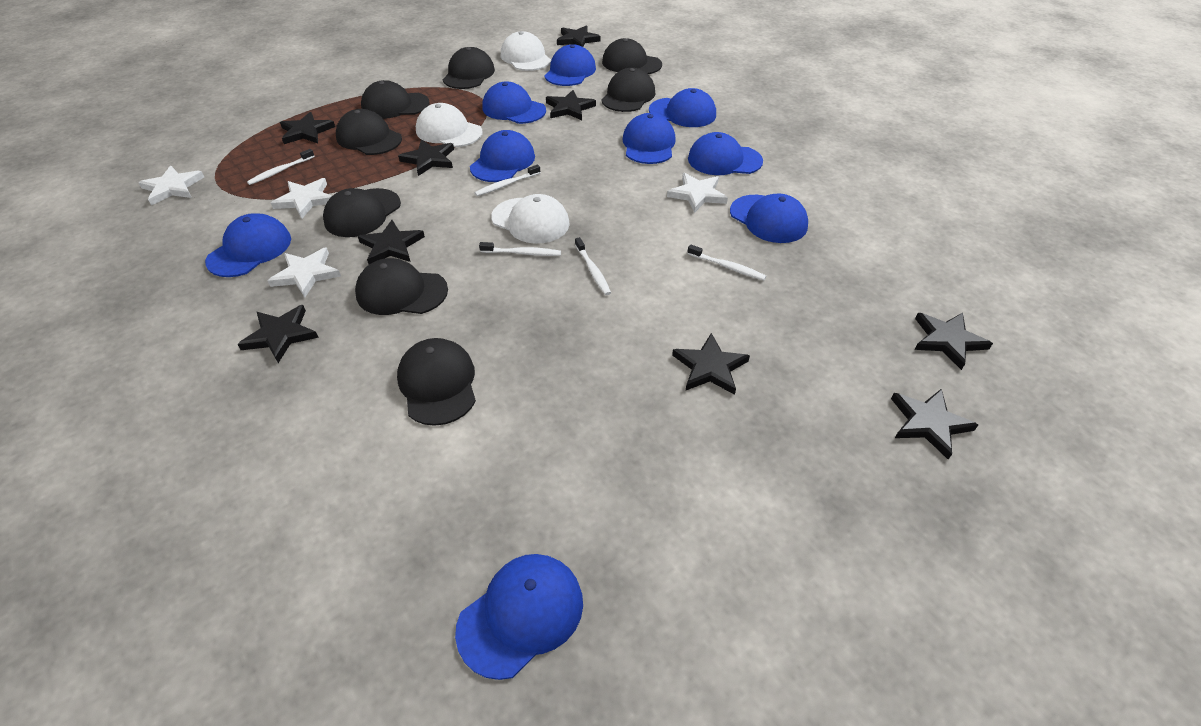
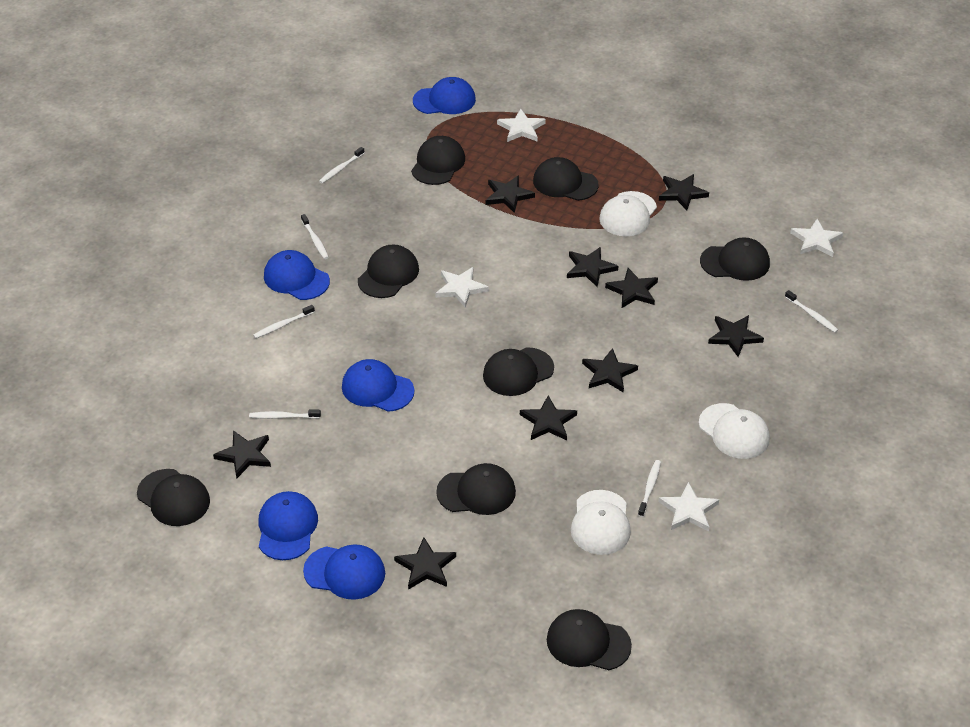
blue cap: [205,213,291,277] [455,554,583,680] [470,130,535,182] [482,81,546,124] [544,44,596,86] [622,113,676,164] [649,88,716,127] [688,132,763,175] [730,193,808,243] = 9 -> [259,491,318,560] [264,250,330,300] [303,544,385,600] [342,359,414,412] [413,77,476,114] = 5
white toothbrush: [247,149,315,185] [475,165,541,196] [479,242,561,256] [575,237,611,295] [687,244,766,280] = 5 -> [249,410,321,419] [253,305,315,338] [301,214,329,259] [319,147,364,183] [638,460,661,517] [785,290,838,333] = 6

